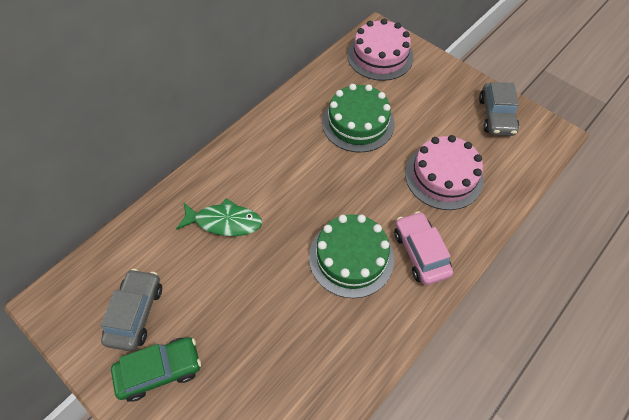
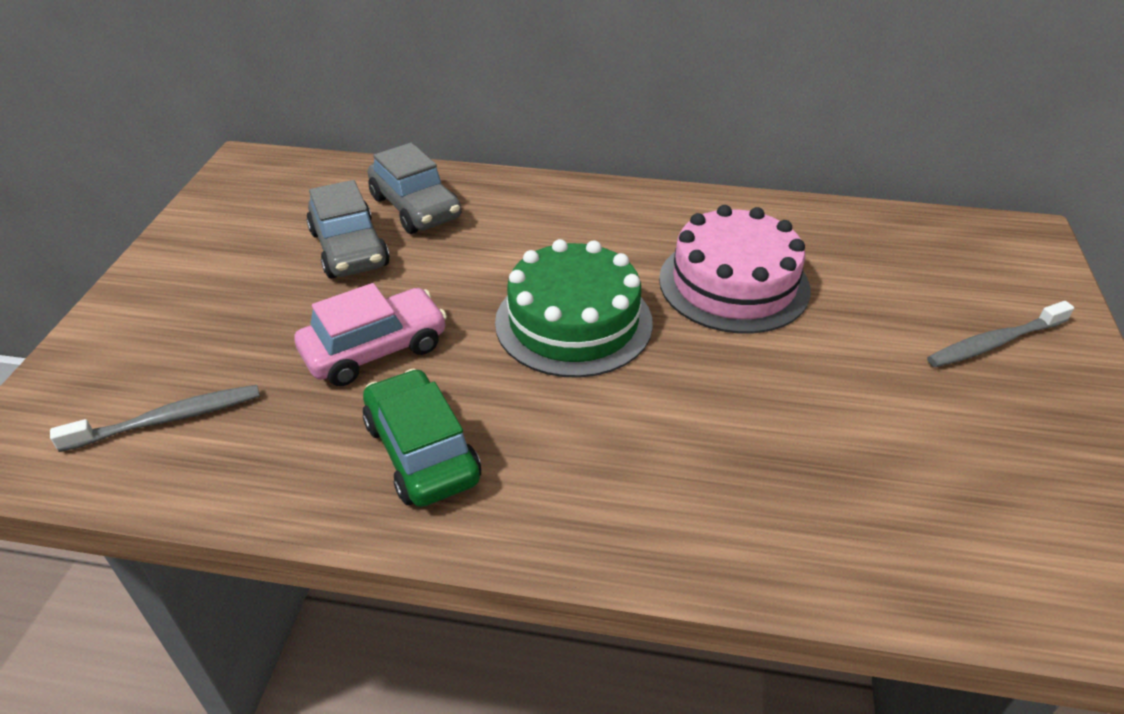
green cake: [309,214,394,298] [322,84,395,153] = 2 -> [495,239,653,378] = 1
green fish: [176,198,262,236] = 1 -> none = 0
grey toothbrush: none = 0 -> [50,385,260,452] [927,301,1074,367] = 2
pink cake: [347,19,414,81] [405,135,484,210] = 2 -> [659,205,811,334] = 1

